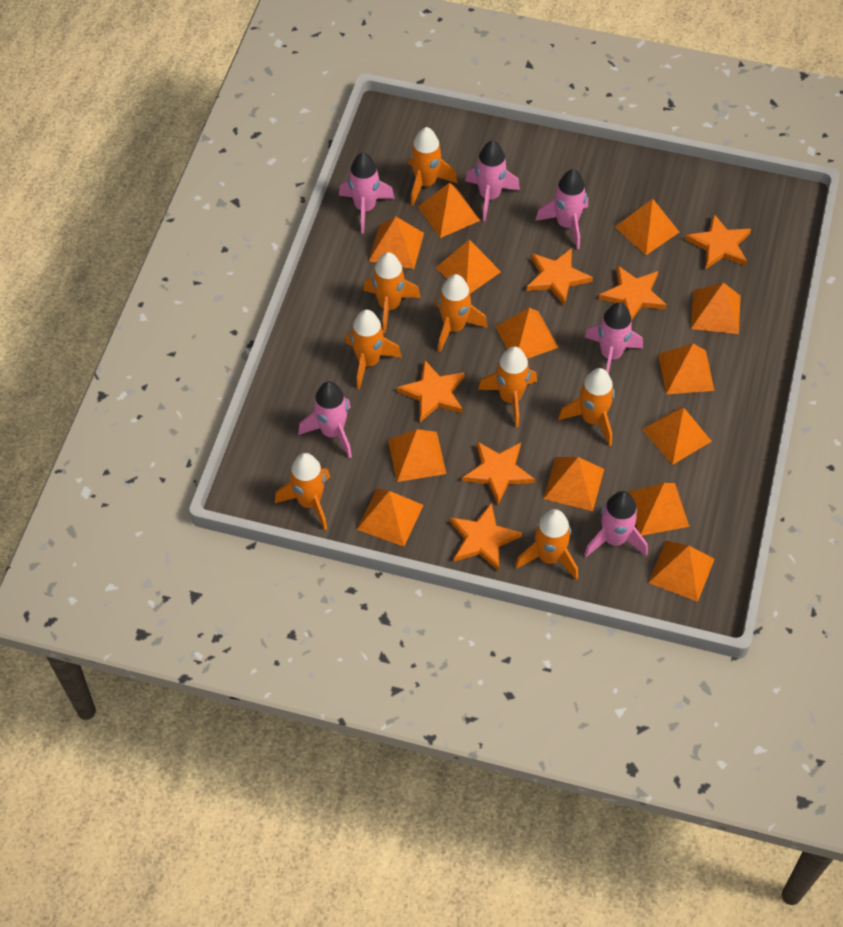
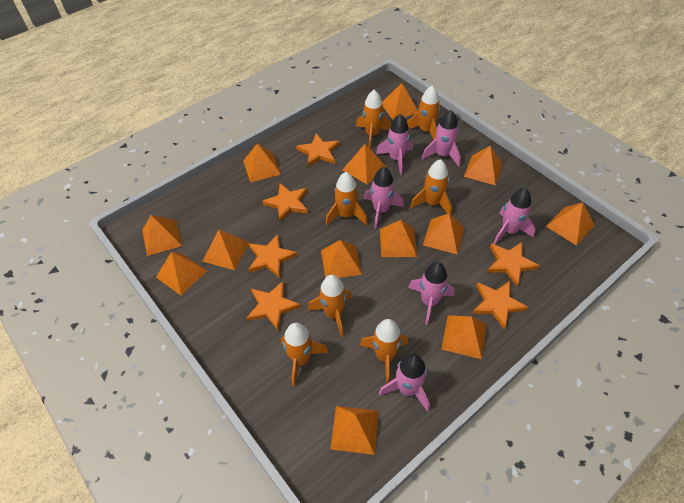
orange rocket: [275,453,330,530] [345,310,402,390] [363,252,421,333] [408,127,458,206] [435,274,488,352] [478,347,537,427] [515,509,578,580] [558,368,615,446] = 8 -> [281,323,328,386] [308,275,352,337] [326,172,368,225] [356,90,391,149] [359,319,408,383] [407,85,440,140] [410,159,452,214] = 7

